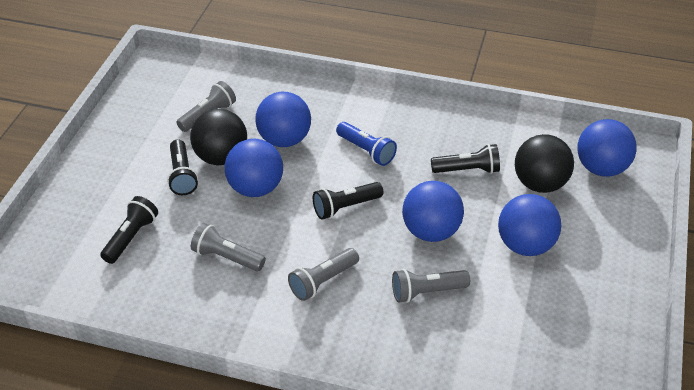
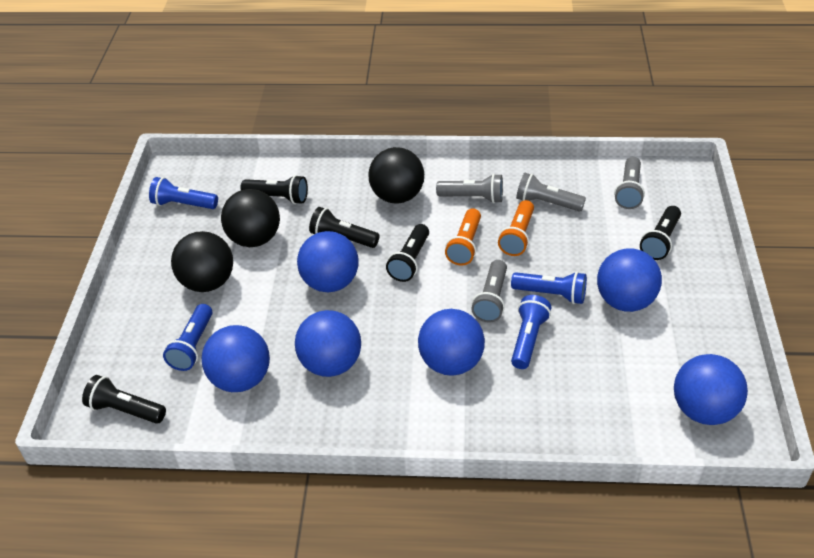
black ball: [190,109,247,166] [515,134,574,193] = 2 -> [171,231,233,292] [221,189,280,247] [369,147,424,204] = 3
black flashlight: [100,196,158,264] [167,139,198,195] [313,182,384,220] [431,144,500,174] = 4 -> [82,375,166,424] [241,175,308,204] [309,207,379,248] [386,224,429,282] [640,206,681,260] = 5
blue ball: [225,139,283,197] [255,92,311,147] [402,181,464,242] [498,194,562,256] [577,119,637,177] = 5 -> [202,325,270,392] [295,310,361,377] [297,231,358,292] [418,309,485,376] [597,248,662,312] [674,354,748,425] = 6
blue flashlight: [336,122,397,166] = 1 -> [149,177,218,209] [163,304,213,371] [511,272,587,304] [511,295,551,369] = 4
orange flashlight: none = 0 -> [445,208,481,266] [498,200,534,256] = 2

